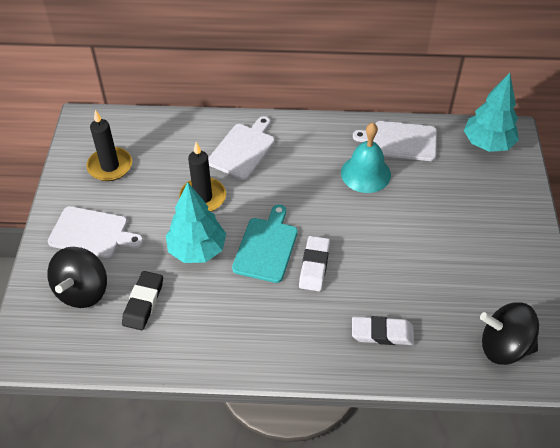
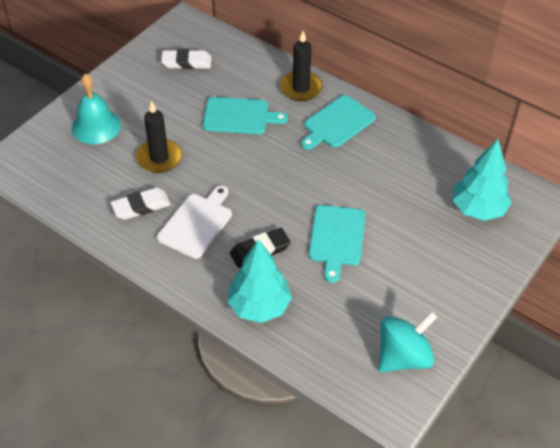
black spinning top: [47,247,107,308] [480,302,539,365] = 2 -> none = 0
turquoise cutting board: [232,204,298,283] = 1 -> [203,97,288,134] [301,95,376,150] [309,205,365,283] = 3
turquoise spinning top: none = 0 -> [378,311,437,372] = 1
white cutting board: [48,206,143,258] [208,116,275,180] [353,121,437,161] = 3 -> [157,186,232,259] = 1

